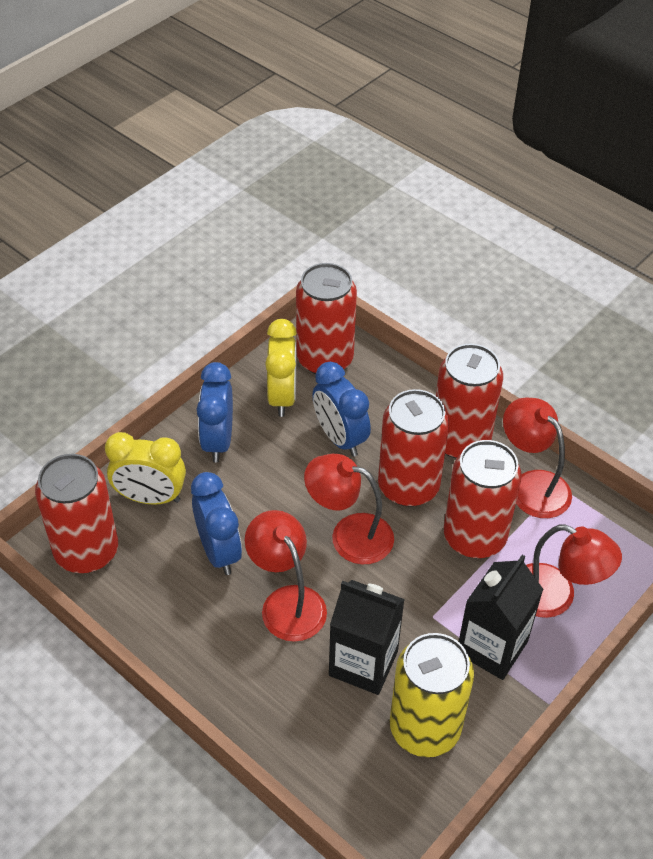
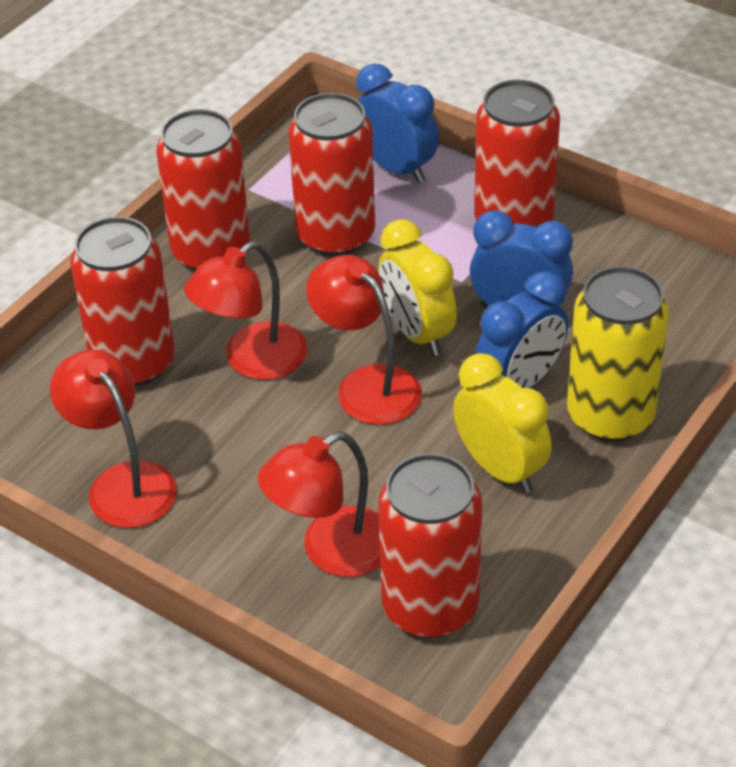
black carton: [329,580,405,695] [459,555,544,680] = 2 -> none = 0

